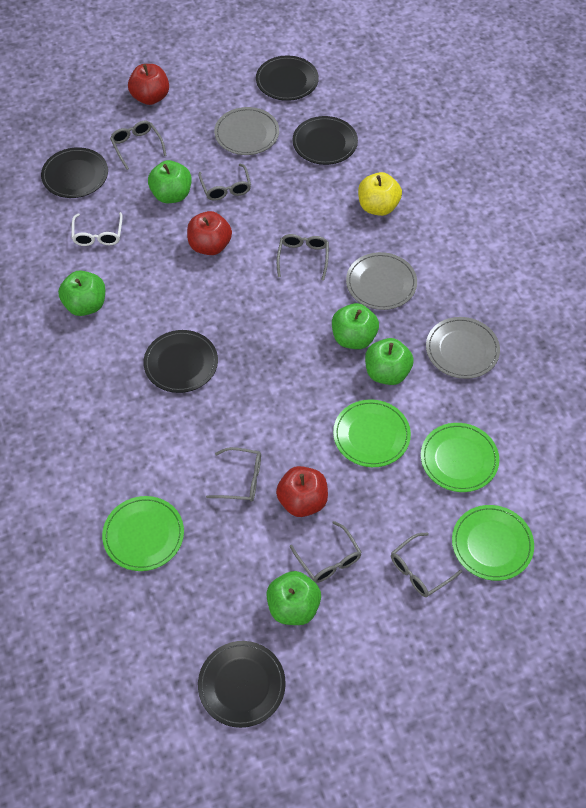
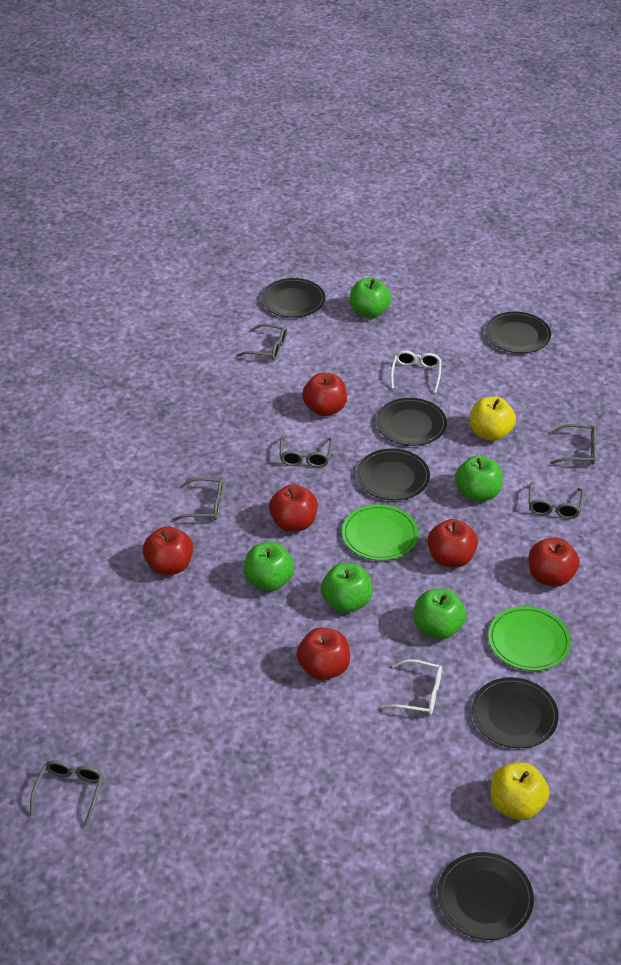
black plate: [41,147,108,198] [143,330,218,393] [198,641,286,728] [256,56,319,101] [292,116,358,165] = 5 -> [261,278,325,317] [356,449,430,500] [376,398,447,446] [437,852,534,940] [472,677,559,748] [485,312,551,353] = 6
green plate: [102,496,184,571] [333,399,411,467] [421,423,499,492] [452,505,534,581] = 4 -> [342,504,418,561] [488,606,571,671] = 2
grey plate: [214,107,279,155] [346,252,417,310] [426,317,500,379] = 3 -> none = 0
red apple: [128,64,169,105] [187,211,232,255] [276,466,328,517] = 3 -> [143,526,193,575] [269,484,318,532] [296,627,350,680] [302,373,347,416] [427,519,478,567] [528,537,580,587] = 6
white glasses: [72,212,123,246] = 1 -> [381,659,442,715] [391,351,441,393] = 2
yellow apple: [358,172,402,216] = 1 -> [470,397,516,441] [490,762,549,820] = 2

